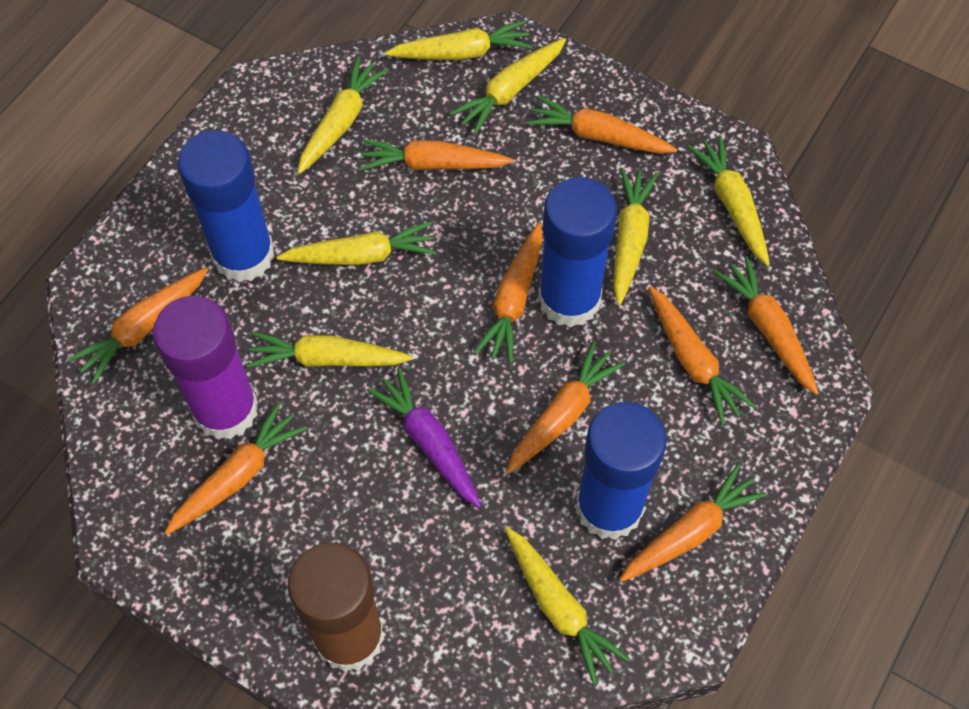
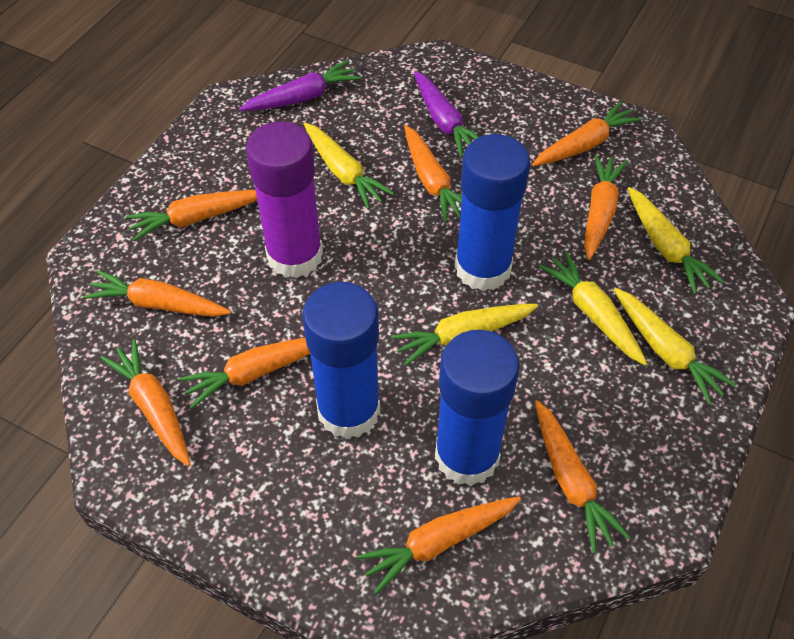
brown glue stick: [288,543,384,672] = 1 -> none = 0
purple carrot: [367,368,481,508] = 1 -> [239,60,361,111] [414,71,479,157] = 2
yellow carrot: [246,332,413,368] [276,221,437,265] [297,56,389,174] [385,20,532,60] [449,38,566,135] [505,527,630,685] [613,168,658,305] [687,135,770,266] = 8 -> [304,123,394,209] [391,304,538,366] [538,251,647,365] [614,288,737,405] [627,187,724,294] = 5

